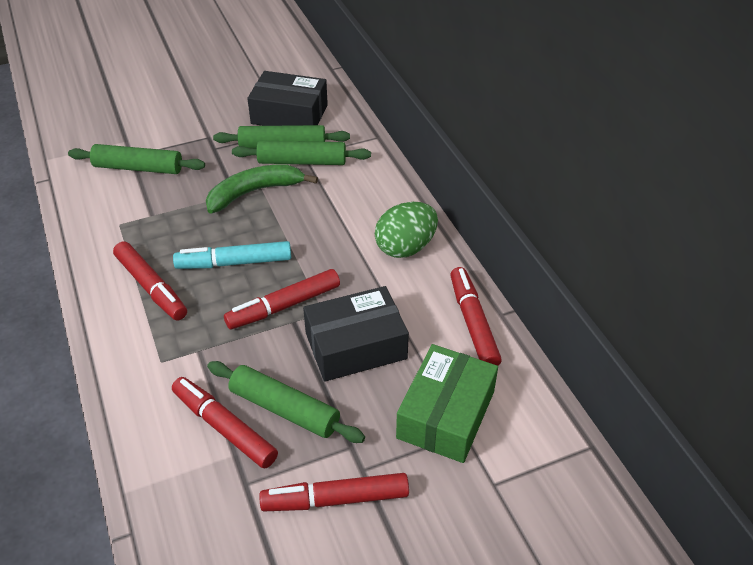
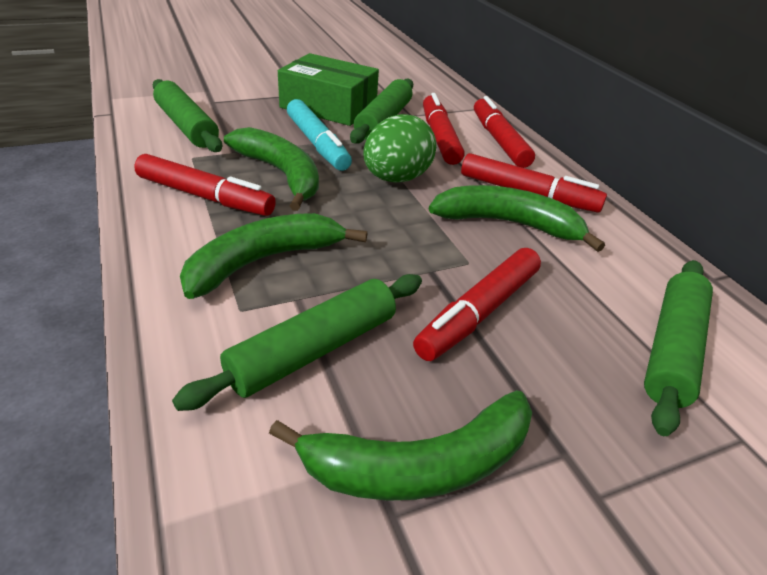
black box: [247,71,328,126] [303,286,409,381] = 2 -> none = 0
green banana: [206,165,318,213] = 1 -> [180,213,367,299] [224,127,319,211] [269,390,532,501] [429,185,605,252] = 4

